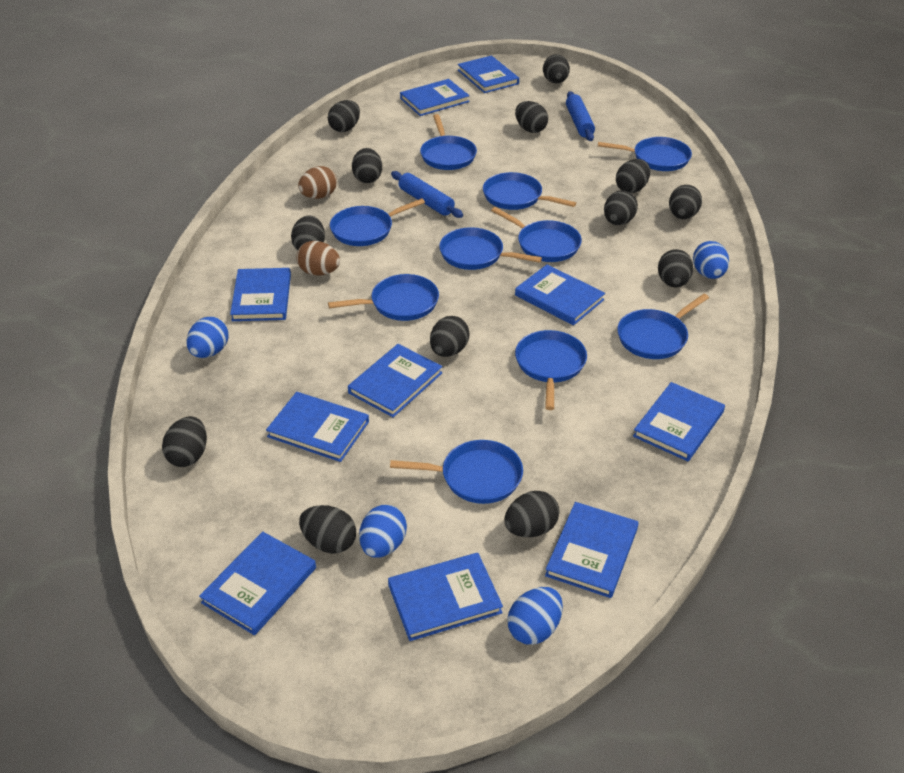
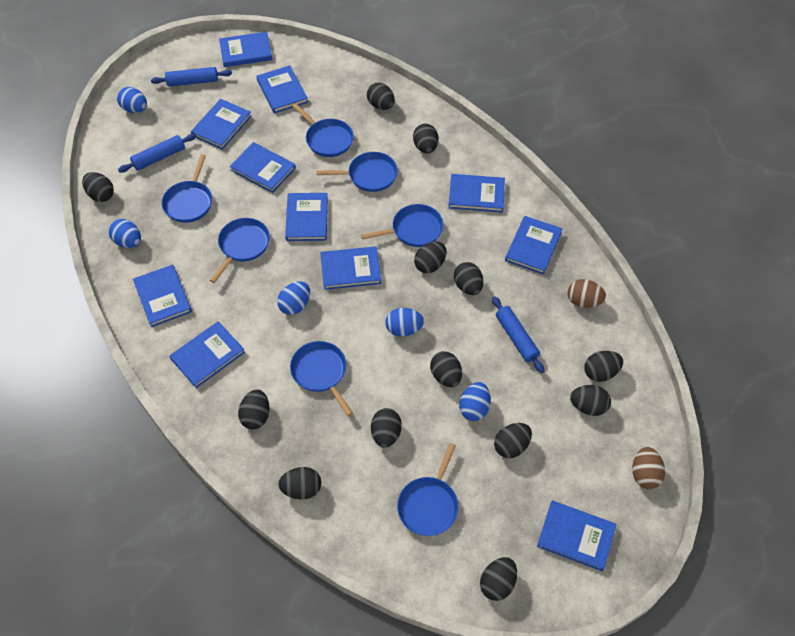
blue book: [199,532,316,635] [230,268,291,321] [266,392,369,462] [348,344,442,417] [388,553,503,641] [400,79,469,116] [458,56,519,93] [515,265,605,325] [545,502,639,598] [633,382,725,461] = 10 -> [133,265,192,327] [169,321,245,388] [191,99,252,150] [219,32,272,67] [230,142,296,193] [256,65,308,113] [285,193,328,241] [320,246,381,290] [448,174,505,213] [505,216,563,275] [537,501,617,571] = 11
blue egg: [187,317,229,358] [359,505,407,558] [507,587,563,645] [693,241,729,279] = 4 -> [108,219,141,248] [117,87,147,113] [277,281,310,315] [385,308,424,337] [459,382,491,421] = 5
blue pan: [328,274,439,321] [330,198,425,246] [390,440,523,504] [420,114,477,170] [439,227,542,270] [483,172,576,210] [491,207,582,262] [515,330,587,410] [598,137,692,171] [617,294,709,359] = 10 -> [162,154,212,223] [210,218,270,283] [290,341,353,416] [292,103,354,157] [316,152,398,192] [361,204,444,247] [397,443,459,536] = 7
blue rolling pin: [391,171,463,218] [566,91,595,141] = 2 -> [118,133,197,173] [151,67,232,87] [492,296,544,373] = 3

